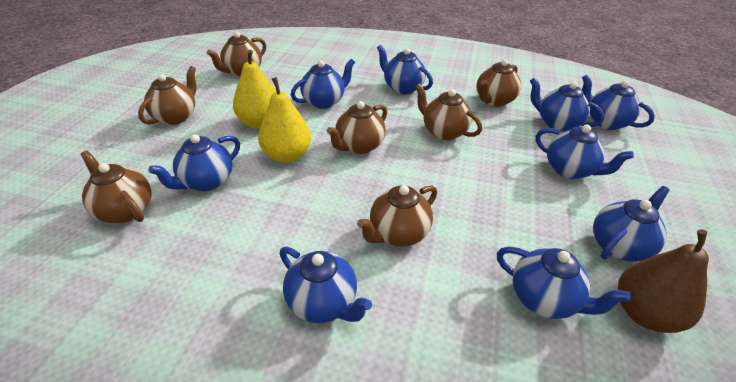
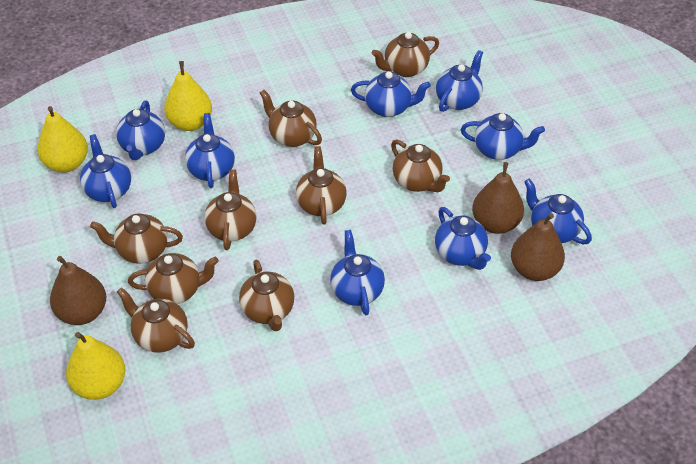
brown pear: [618,229,709,333] = 1 -> [50,256,106,325] [472,162,524,234] [511,213,565,281] = 3
brown teapot: [81,151,152,223] [138,66,197,125] [207,32,266,77] [327,101,387,154] [357,185,437,247] [415,83,482,140] [477,59,521,107] = 7 -> [90,214,183,264] [117,287,195,353] [128,253,219,304] [205,169,256,250] [239,260,294,331] [260,90,322,147] [296,146,347,225] [372,32,439,77] [391,139,450,192] = 9
yellow pear: [233,50,276,129] [258,77,311,163] = 2 -> [37,106,88,172] [66,332,126,400] [164,61,212,131] = 3

